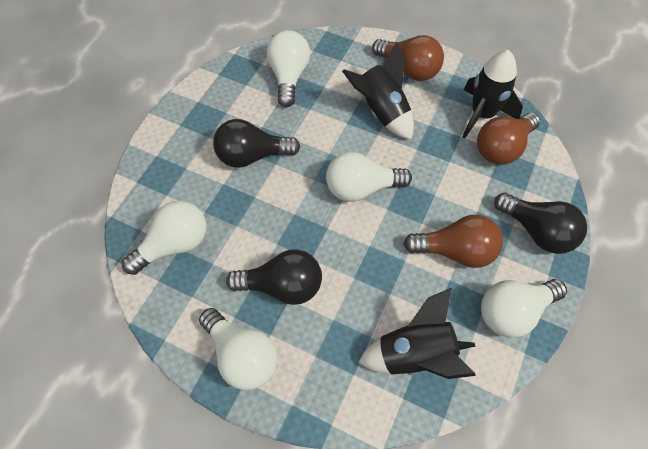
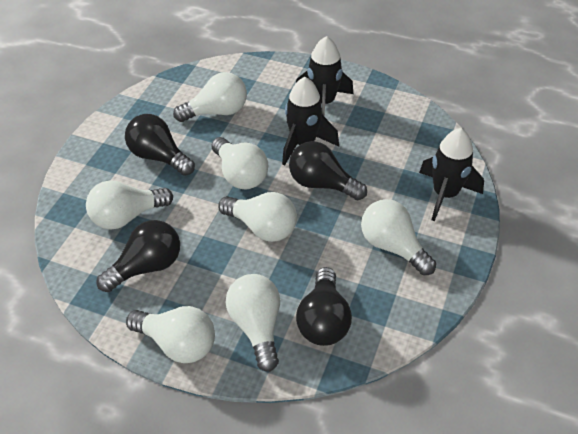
black light bulb: [213,119,300,168] [226,249,322,305] [494,192,587,254] = 3 -> [96,220,180,292] [125,114,195,176] [289,141,367,200] [296,267,352,346] = 4
brown light bulb: [372,35,444,81] [404,215,503,268] [477,113,540,165] = 3 -> none = 0
white light bulb: [122,201,206,275] [199,308,277,390] [267,30,310,107] [326,152,412,202] [481,279,567,338] = 5 -> [86,180,173,229] [126,306,215,363] [173,72,247,122] [212,137,268,190] [218,192,297,242] [226,274,280,372] [361,199,436,275] = 7

